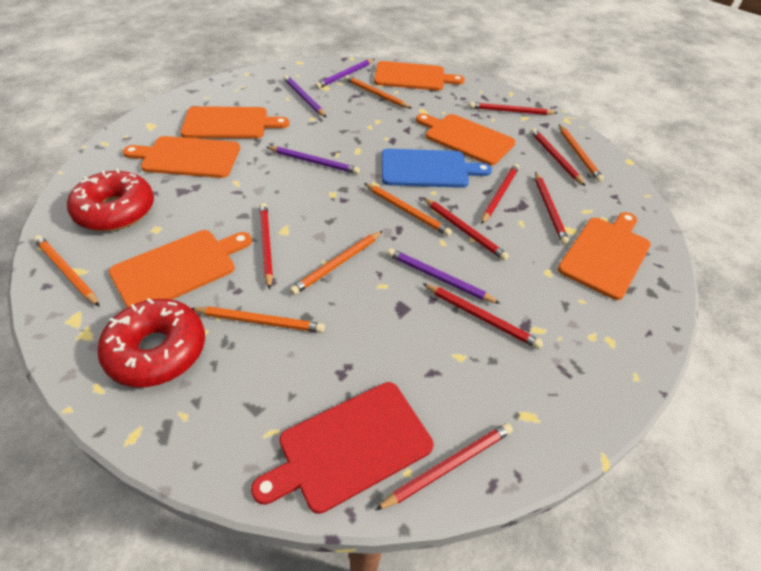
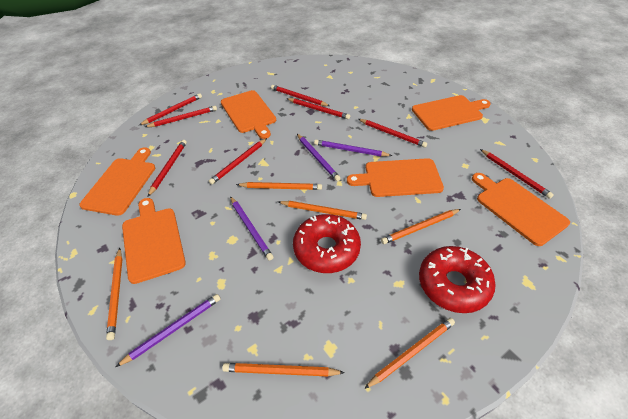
blue cutting board: [382,149,492,188] = 1 -> none = 0
red cutting board: [251,382,433,514] = 1 -> none = 0

